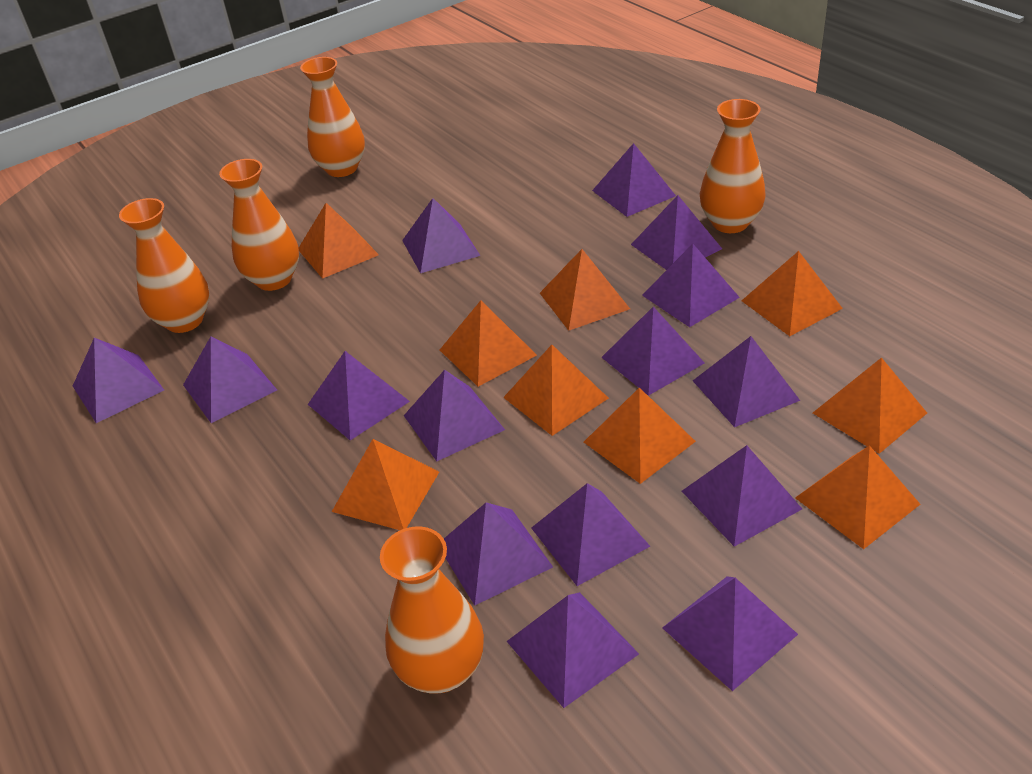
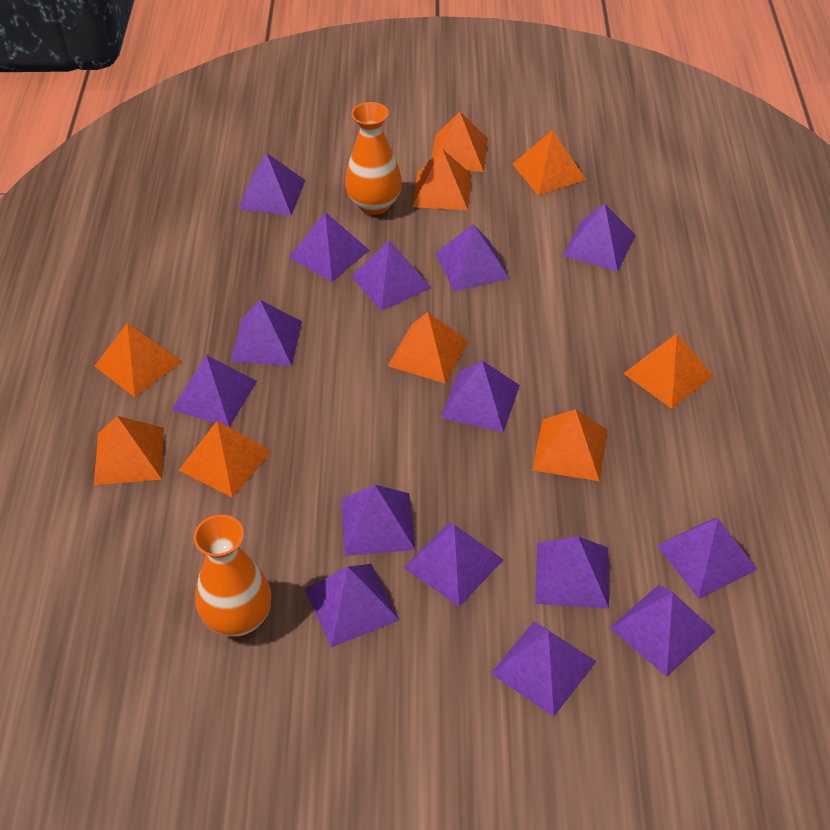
orange vase: [119,198,210,333] [219,159,299,291] [300,57,365,177] [380,526,484,694] [700,99,766,233] = 5 -> [193,515,271,637] [345,102,402,215] = 2

